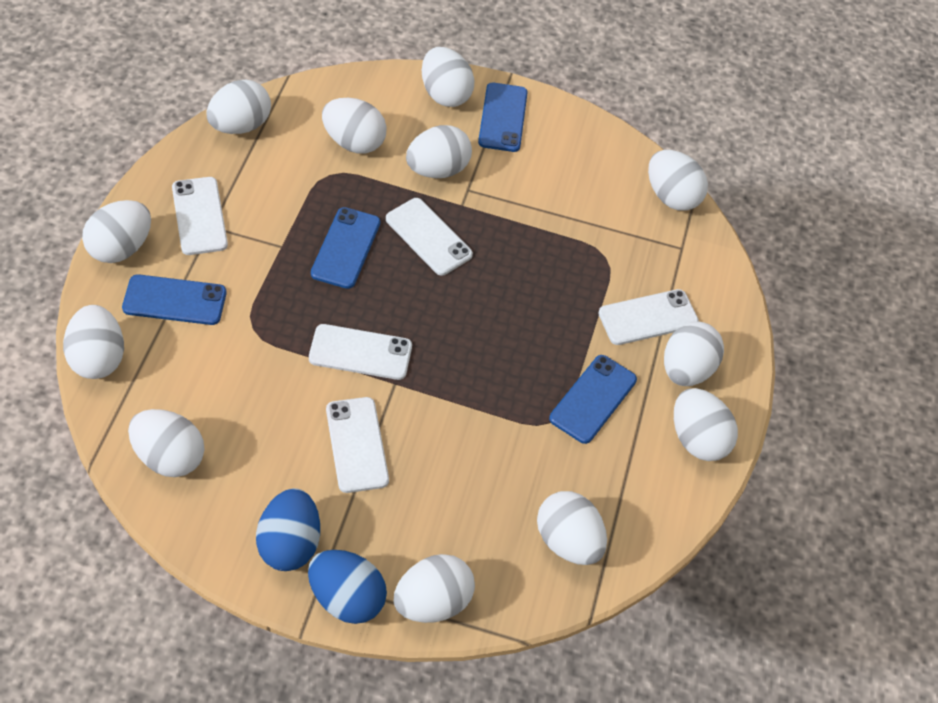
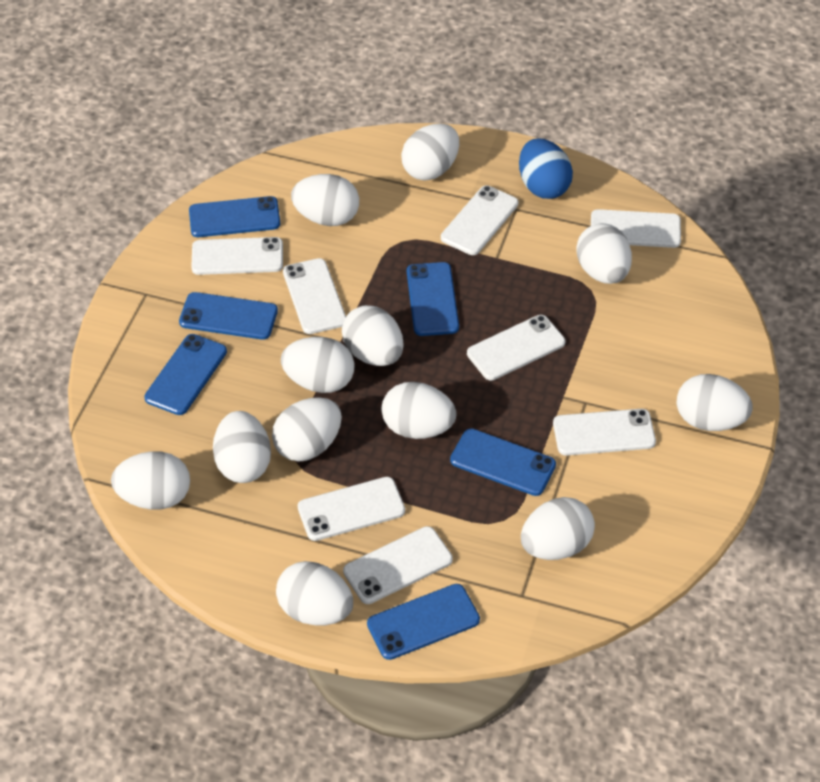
blue egg: [256,488,320,571] [308,550,387,624] = 2 -> [519,138,573,199] = 1
blue phone: [122,274,227,325] [311,207,380,289] [478,83,528,152] [549,355,637,444] = 4 -> [144,334,227,415] [179,292,278,340] [189,196,280,237] [367,584,480,660] [407,262,459,336] [450,428,556,496] = 6
white phone: [172,177,228,255] [309,324,412,380] [326,397,389,493] [386,198,473,276] [598,289,699,345] = 5 -> [191,237,283,275] [283,258,346,334] [298,477,405,541] [343,526,453,604] [441,185,519,255] [467,315,565,381] [553,409,656,456] [591,209,681,248] = 8

